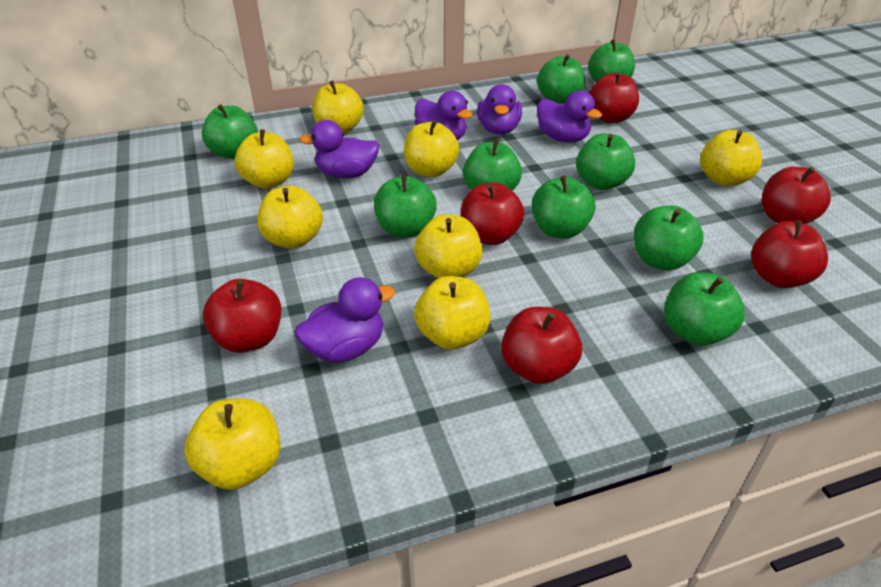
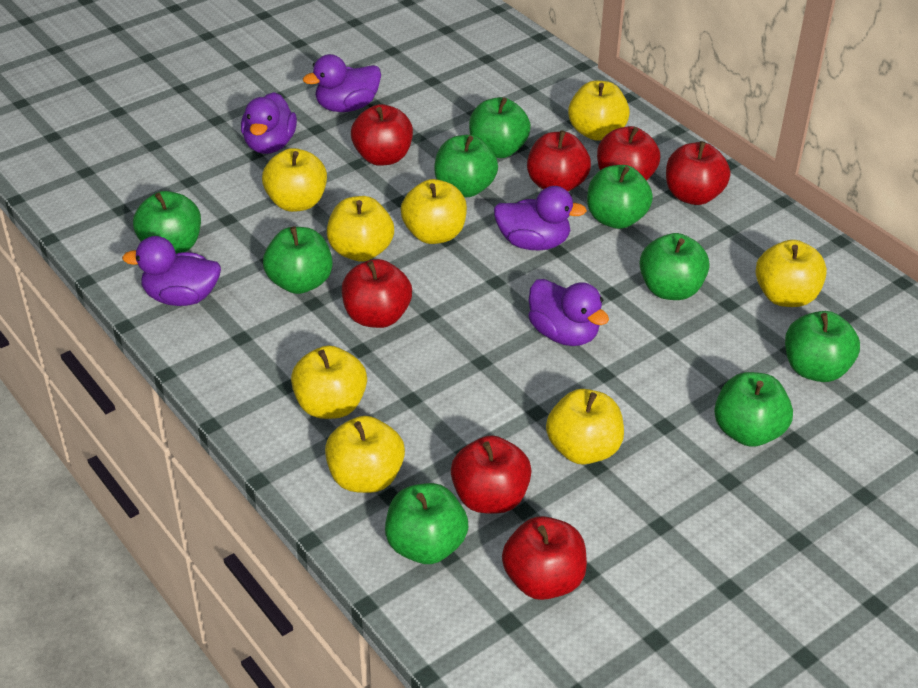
red apple: [203,279,281,353] [461,183,524,245] [501,307,582,384] [589,72,639,123] [751,220,828,288] [762,167,831,224] = 6 -> [342,259,412,328] [351,104,413,166] [451,435,532,513] [502,516,587,600] [527,130,591,191] [597,126,660,181] [666,141,730,205] = 7

